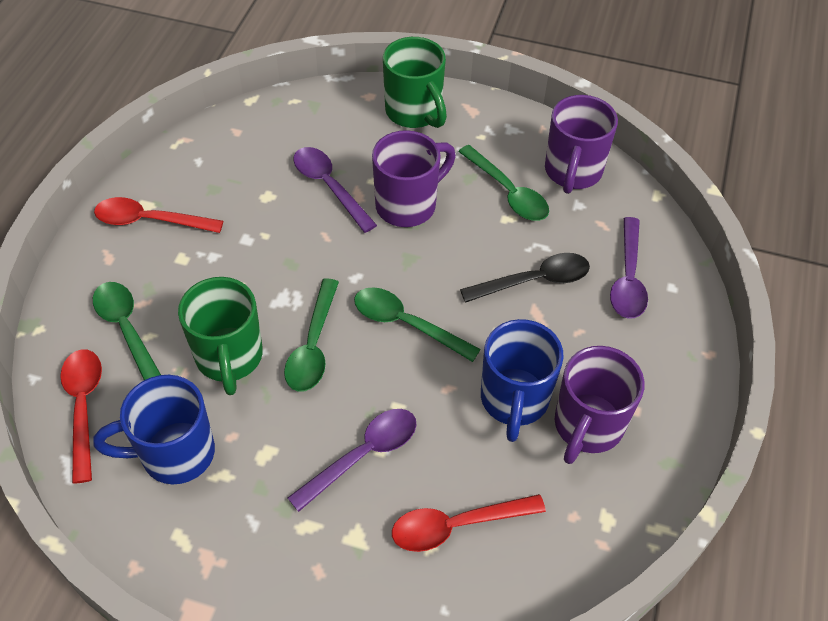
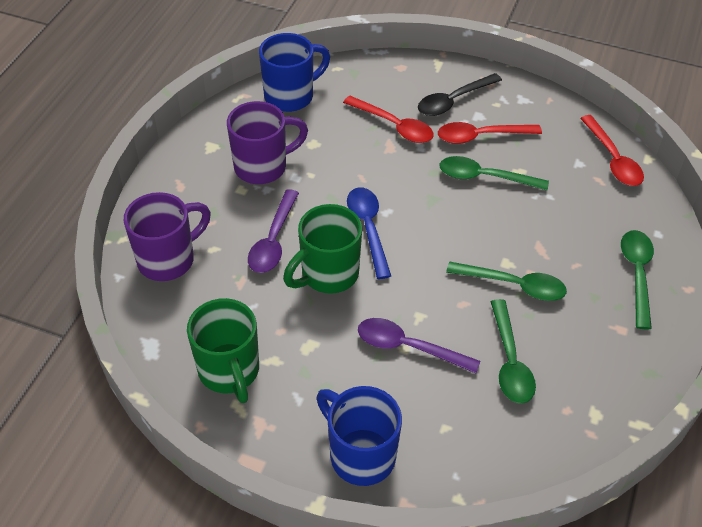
blue spoon: none = 0 -> [347,188,391,279] = 1
purple mug: [372,130,456,227] [545,95,618,194] [555,346,645,464] = 3 -> [124,192,211,281] [227,101,308,184] = 2
purple spoon: [288,409,416,512] [293,147,377,233] [610,217,648,319] = 3 -> [248,189,299,273] [358,318,480,374] = 2

